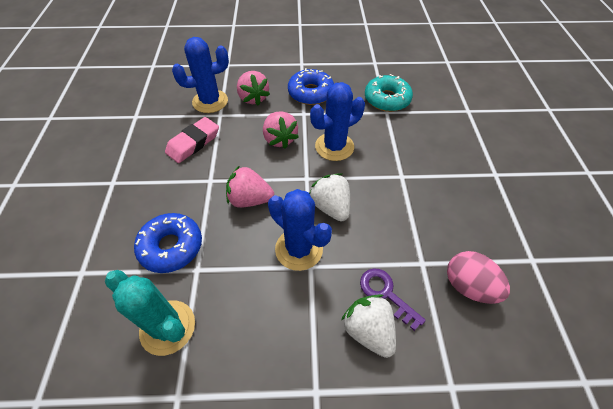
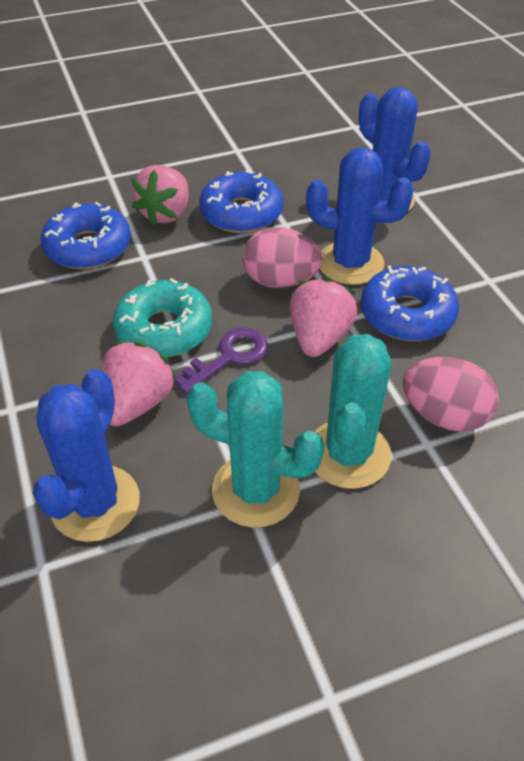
blue donut: [134,213,202,273] [288,68,334,105] = 2 -> [41,202,131,269] [199,170,283,233] [361,265,459,341] = 3
pink egg: [447,251,510,304] = 1 -> [242,227,323,288] [402,357,499,432] = 2
pink eraser: [165,117,219,163] = 1 -> none = 0
turquoise cactus: [105,270,195,356] = 1 -> [186,371,325,528] [315,334,391,489] = 2
white strawberry: [309,173,350,221] [341,294,396,358] = 2 -> none = 0

